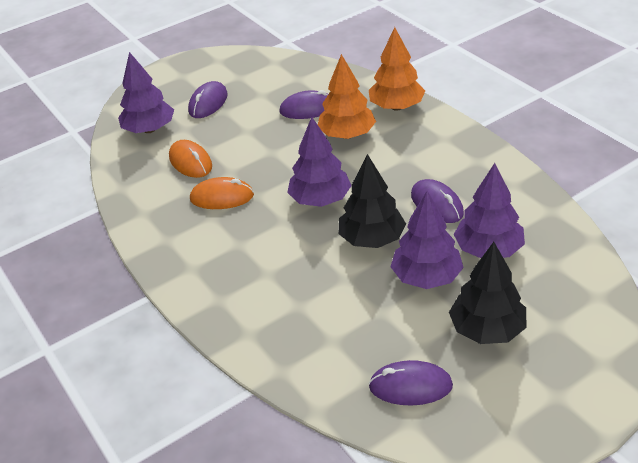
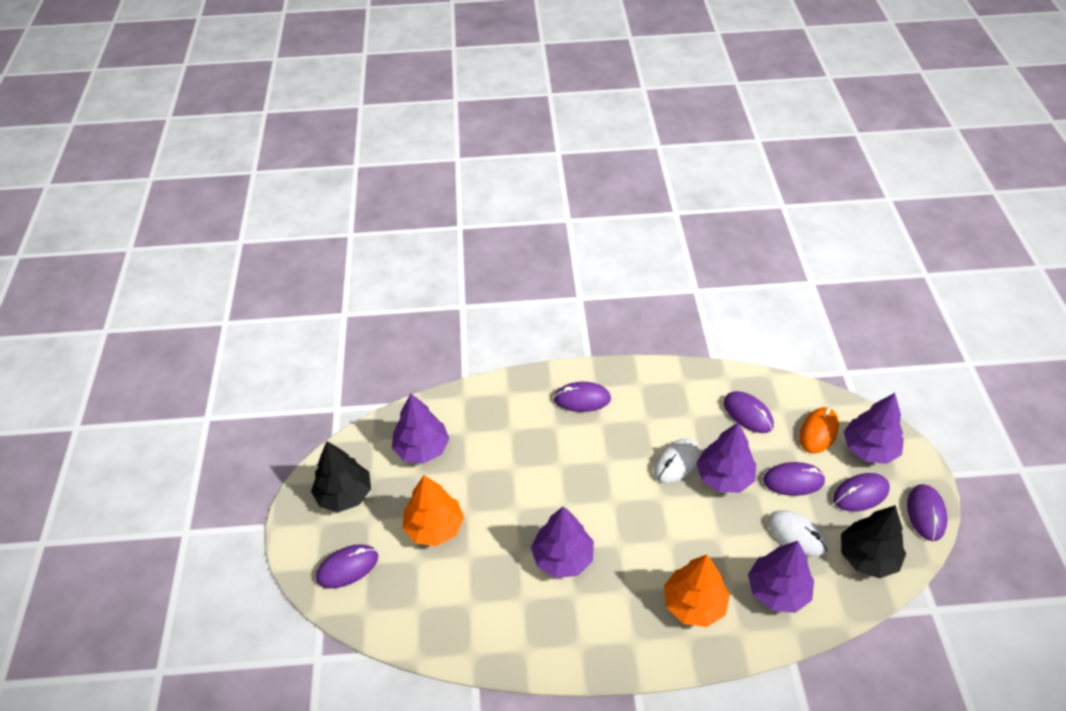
orange mouse: [169,140,212,178] [190,177,254,209] = 2 -> [799,407,839,454] = 1
purple mouse: [188,81,228,118] [279,90,328,119] [369,360,453,406] [411,179,464,223] = 4 -> [316,544,378,589] [554,382,611,412] [724,391,774,433] [763,462,826,496] [833,473,890,511] [907,484,948,541] = 6
purple tree: [118,52,174,133] [287,117,352,207] [390,191,464,289] [454,163,525,258] = 4 -> [392,394,449,464] [531,506,594,578] [696,423,756,493] [748,541,814,613] [844,393,904,464] = 5
white mouse: none = 0 -> [654,438,700,483] [768,510,828,557] = 2

